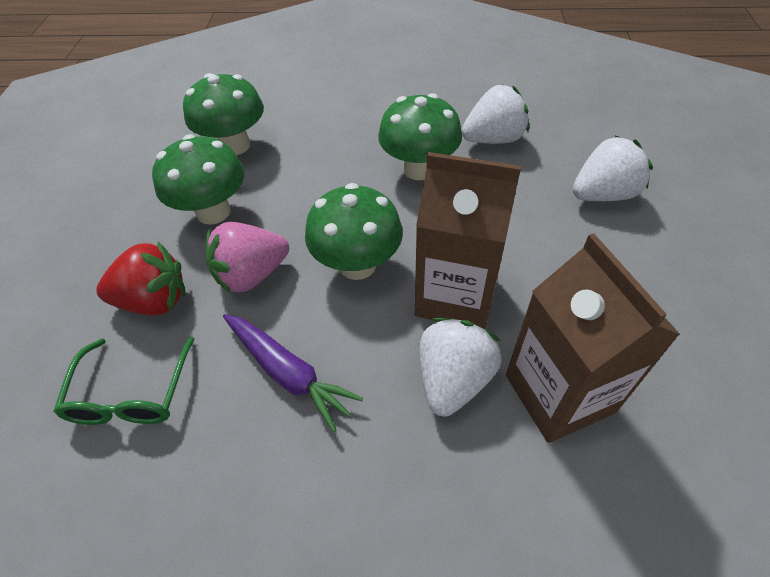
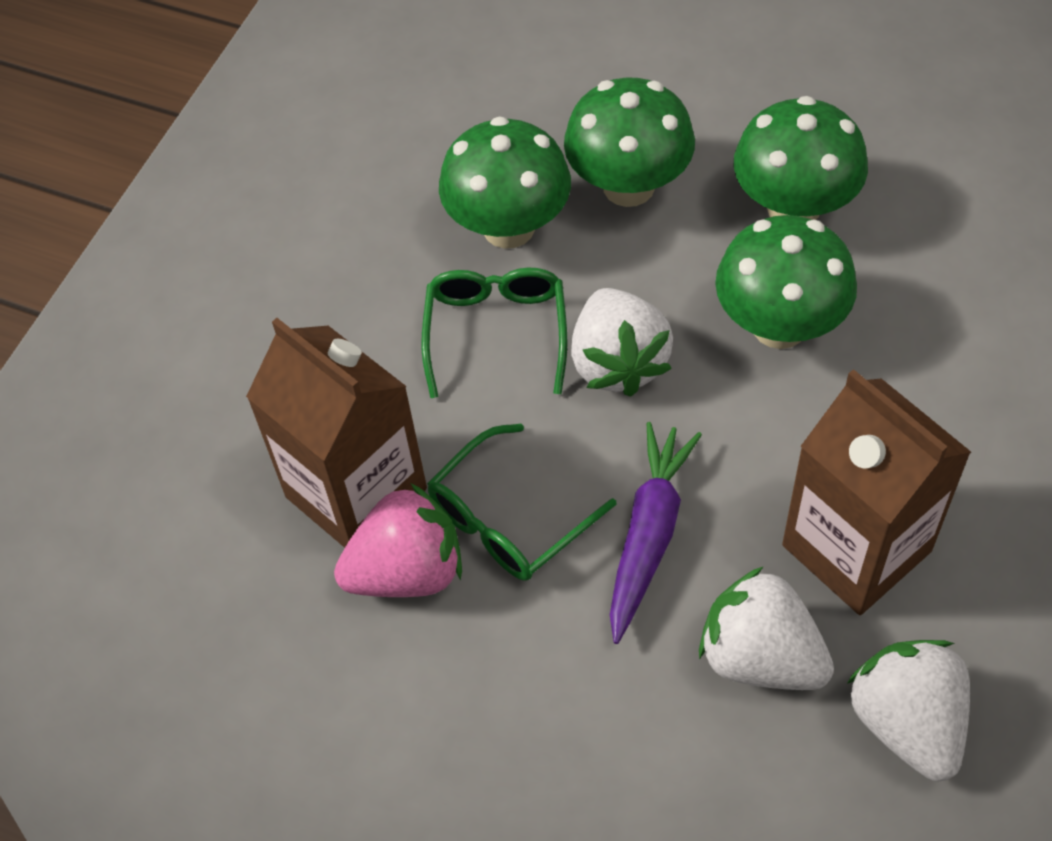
green glasses: [53,337,194,425] = 1 -> [421,268,568,398] [427,424,616,581] = 2
red strawberry: [96,241,185,316] = 1 -> none = 0

